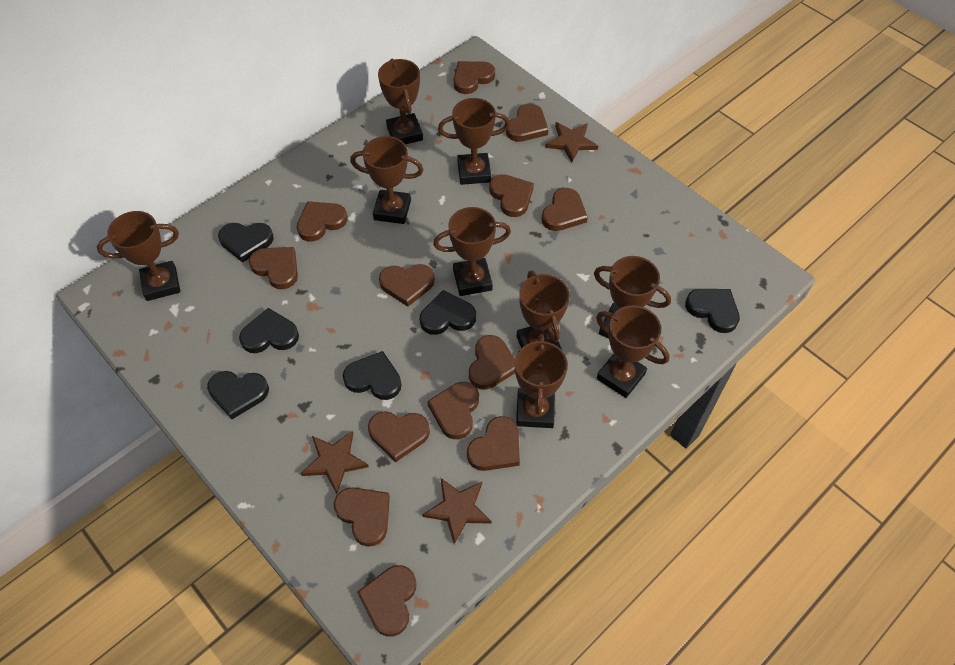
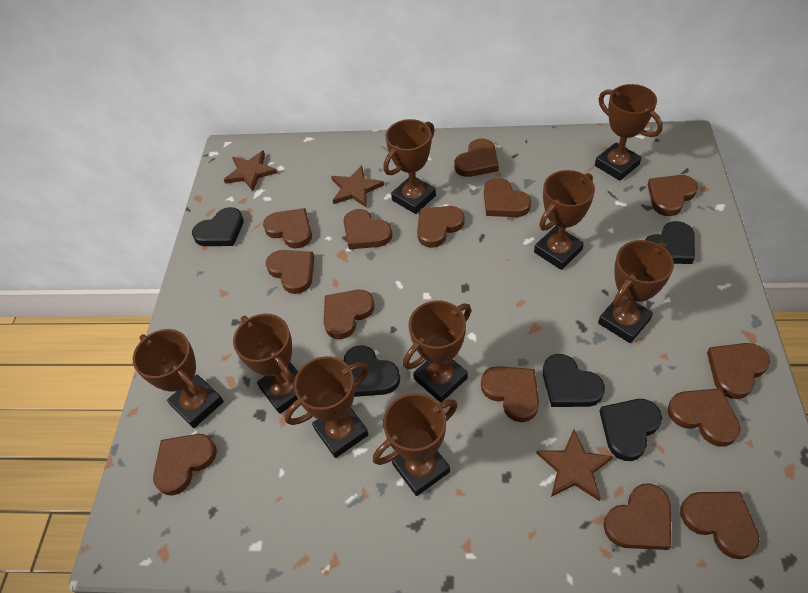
black heart: [207,371,269,419] [218,223,273,262] [239,308,299,353] [343,351,401,400] [420,290,476,335] [685,289,740,333] = 6 -> [192,207,244,246] [344,345,400,397] [543,354,605,407] [599,399,662,461] [645,221,695,264] = 5
brown heart: [249,247,298,289] [297,201,348,241] [334,487,390,547] [357,565,416,637] [368,411,430,462] [379,264,435,307] [427,382,479,439] [454,61,495,94] [467,416,520,471] [469,335,515,390] [489,174,534,217] [506,104,548,142] [541,188,588,231] = 13 -> [153,434,217,495] [263,208,312,248] [266,250,314,294] [324,290,375,339] [343,209,392,249] [417,206,465,248] [455,139,499,177] [481,366,539,422] [484,178,531,217] [604,483,671,550] [647,175,698,216] [668,388,741,447] [680,492,760,559] [707,343,770,399] = 14

